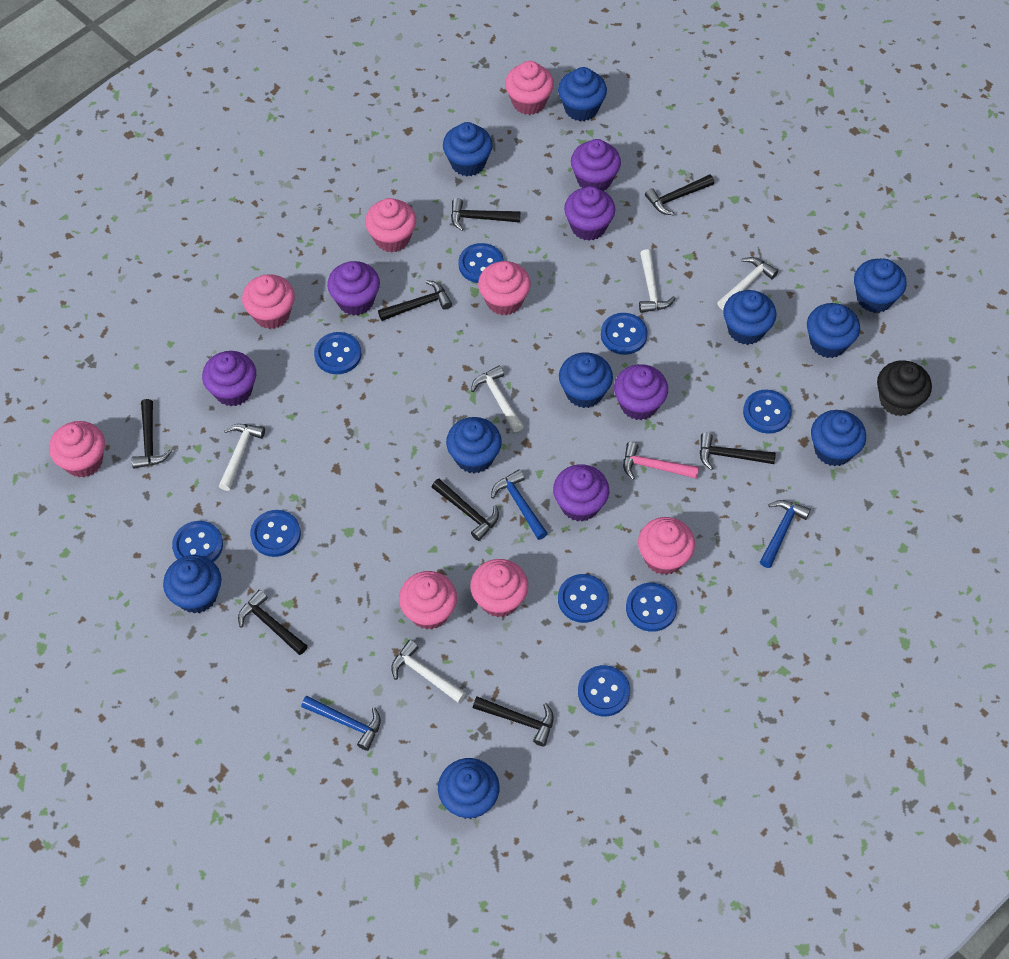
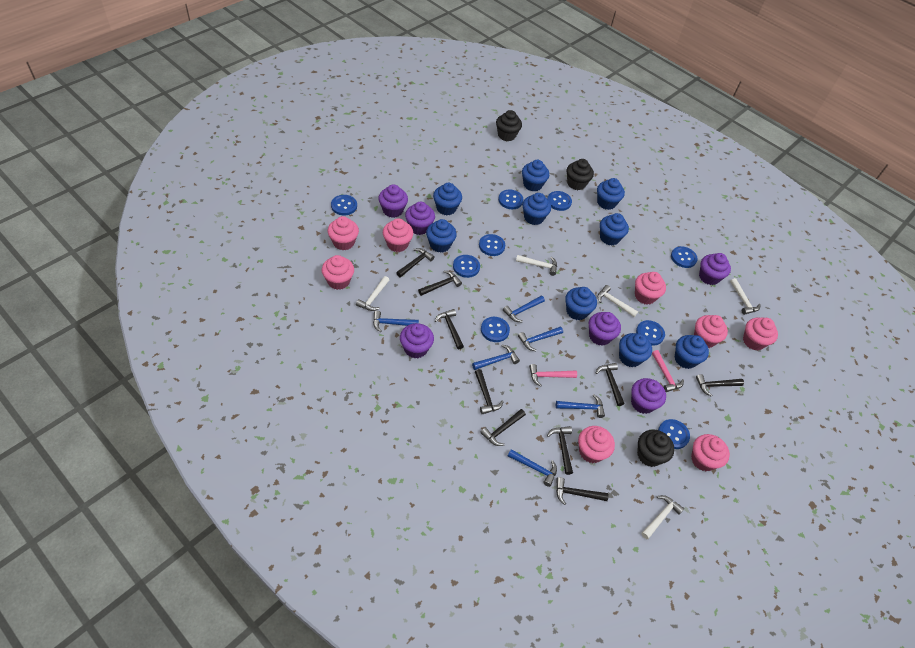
black cupcake: [877,360,932,416] = 1 -> [496,110,522,141] [567,159,594,190] [637,429,674,467] = 3
black hammer: [132,399,172,469] [238,590,308,655] [378,280,452,321] [432,479,499,541] [451,198,520,231] [473,696,554,746] [645,174,714,215] [700,433,776,470] = 8 -> [396,248,435,277] [418,271,462,296] [435,309,464,349] [475,369,504,414] [480,409,526,446] [547,426,573,475] [556,477,609,505] [596,363,624,406] [696,374,744,397] = 9
blue cupcake: [163,555,221,613] [438,758,500,819] [443,122,493,176] [446,417,502,474] [558,67,607,121] [559,352,613,408] [723,290,776,345] [807,303,860,358] [811,410,866,466] [854,259,907,313] = 10 -> [426,219,457,253] [433,183,462,215] [522,160,549,192] [523,193,551,225] [565,287,597,320] [597,178,625,210] [600,213,629,246] [619,333,652,367] [675,335,709,369] = 9
blue hammer: [301,696,381,751] [491,469,548,540] [760,500,811,568] = 3 -> [373,311,419,332] [472,345,520,370] [503,296,545,322] [508,449,557,487] [518,326,563,351] [556,394,605,418] = 6
pink hammer: [623,442,699,480] = 1 -> [529,364,577,387] [652,350,684,392] = 2

